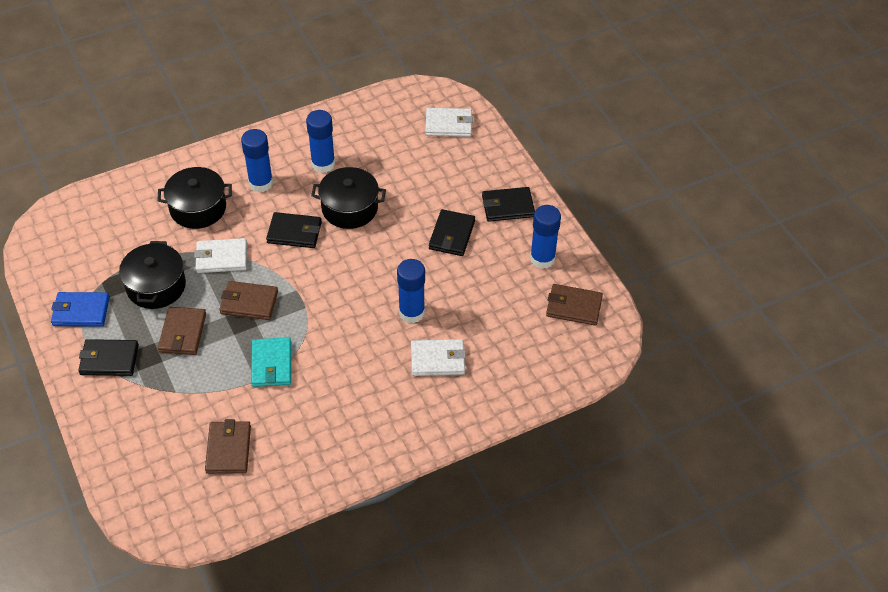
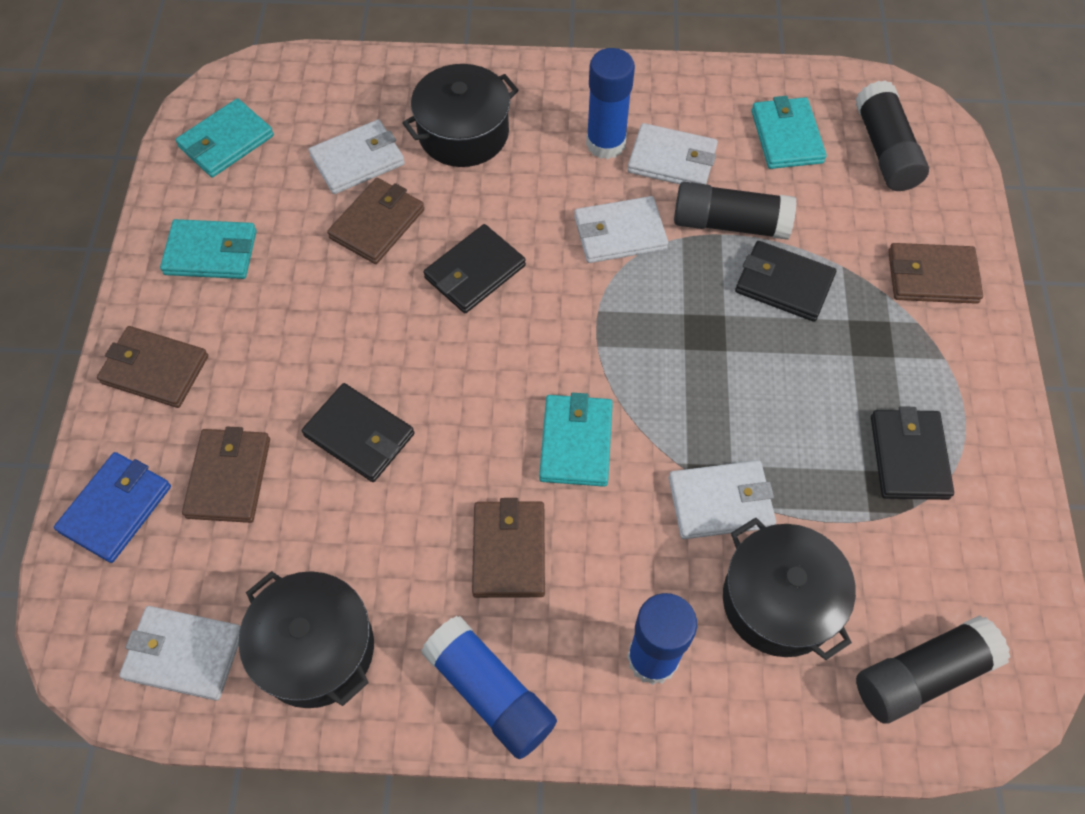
black glue stick: none = 0 -> [674,182,797,240] [855,80,929,191] [856,615,1010,724] = 3
blue glue stick: [241,129,273,192] [306,110,335,173] [397,259,425,323] [530,205,561,269] = 4 -> [421,616,557,759] [586,48,635,159] [627,593,697,685] = 3
brown wallet: [158,307,206,355] [205,419,251,474] [219,281,278,320] [546,284,603,326] = 4 -> [97,326,208,408] [182,426,270,523] [327,178,424,264] [472,498,545,598] [888,243,983,304] = 5
turquoise wallet: [251,337,291,387] = 1 -> [160,219,257,279] [176,98,274,177] [539,393,613,487] [751,96,827,169] = 4
white wallet: [194,238,247,273] [411,339,466,376] [425,108,473,137] = 3 -> [119,606,241,701] [309,119,405,194] [574,196,668,263] [627,123,718,184] [669,460,776,539] = 5

